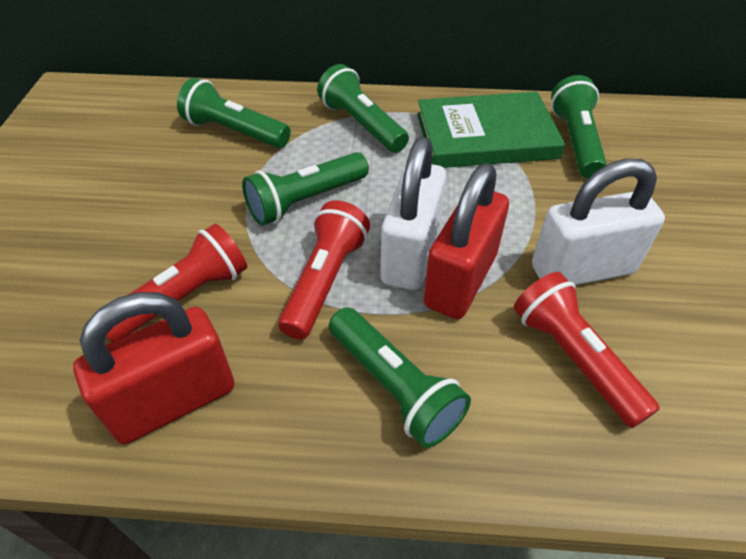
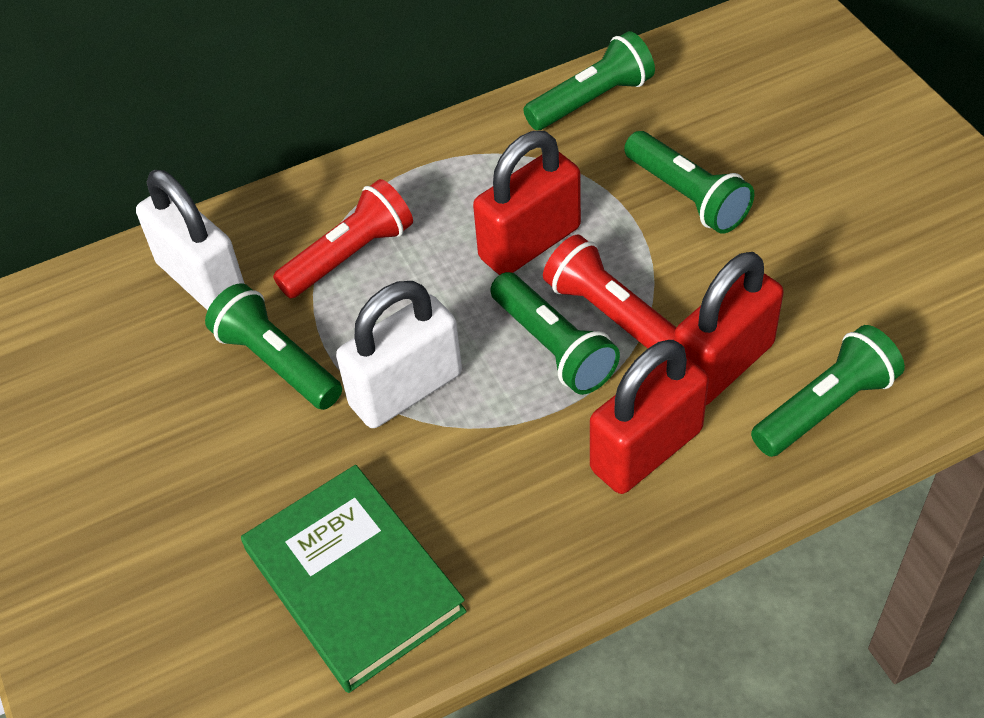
red flashlight: [106,223,247,342] [278,200,370,339] [514,272,660,428] = 3 -> [273,179,413,299] [543,234,677,349] = 2
red padlock: [73,292,234,444] [424,163,509,319] = 2 -> [473,131,581,275] [590,340,709,494] [674,252,784,405] = 3

